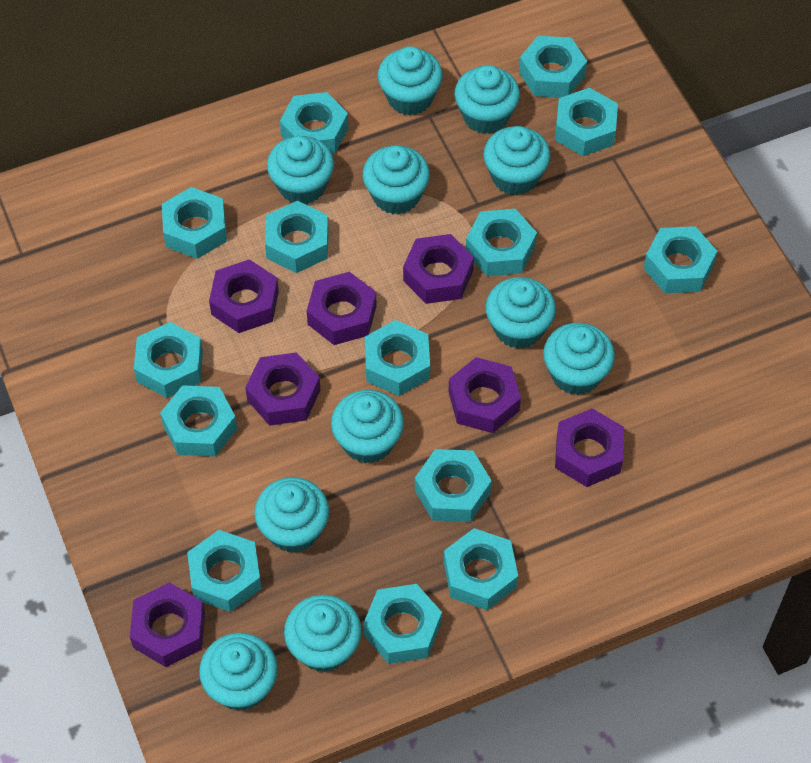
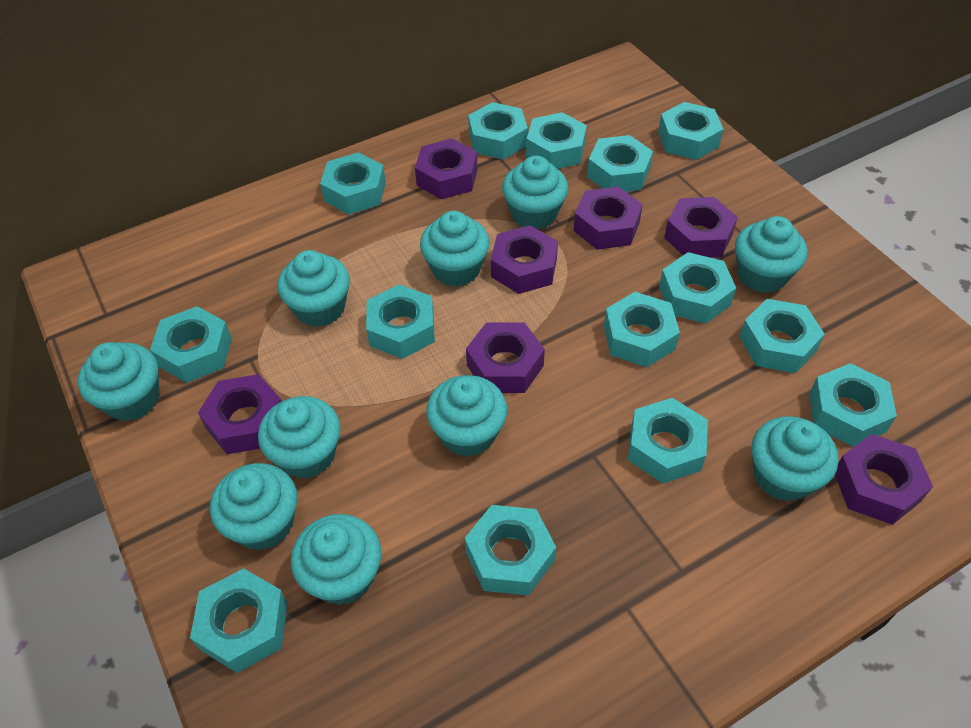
turquoise cupcake: [199,633,278,711] [254,477,329,553] [267,136,334,204] [284,595,362,672] [331,390,404,463] [363,145,430,215] [378,46,443,116] [454,65,520,134] [483,126,550,195] [486,277,556,349] [543,323,615,395] = 11 -> [78,342,160,421] [210,463,297,550] [258,396,340,479] [277,250,350,327] [291,514,381,605] [420,211,490,287] [426,375,507,457] [502,156,568,229] [735,216,808,293] [752,416,838,502] = 10

